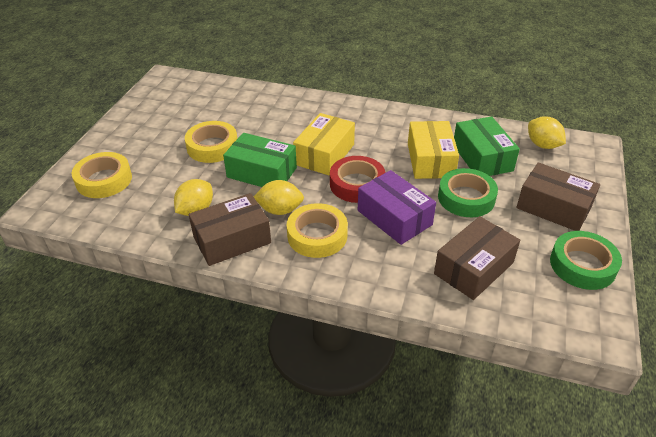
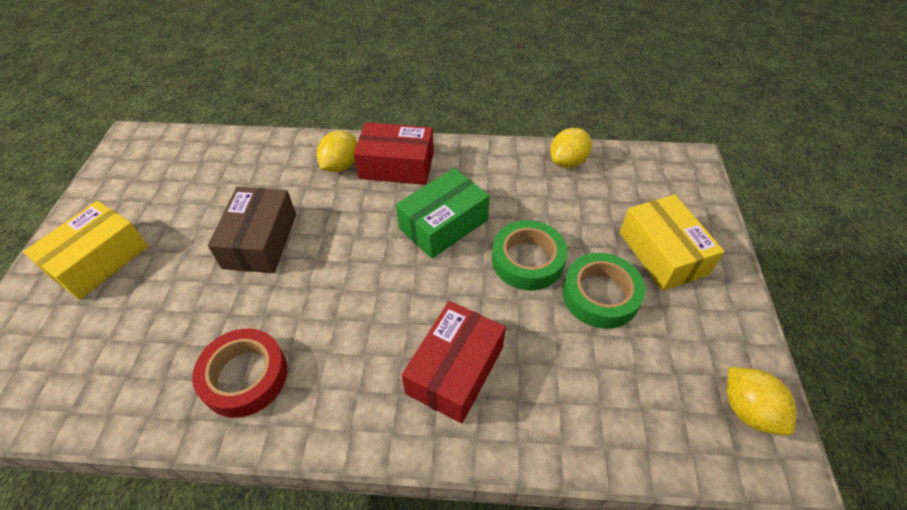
brown box: [189,193,271,266] [434,216,520,300] [516,162,600,231] = 3 -> [208,187,296,273] = 1
green box: [223,133,297,187] [454,116,520,176] = 2 -> [396,168,490,259] = 1
purple box: [358,170,436,245] = 1 -> none = 0
red box: none = 0 -> [354,122,434,185] [402,301,506,424] = 2
yellow tape: [71,152,132,198] [185,121,237,163] [287,203,348,258] = 3 -> none = 0

